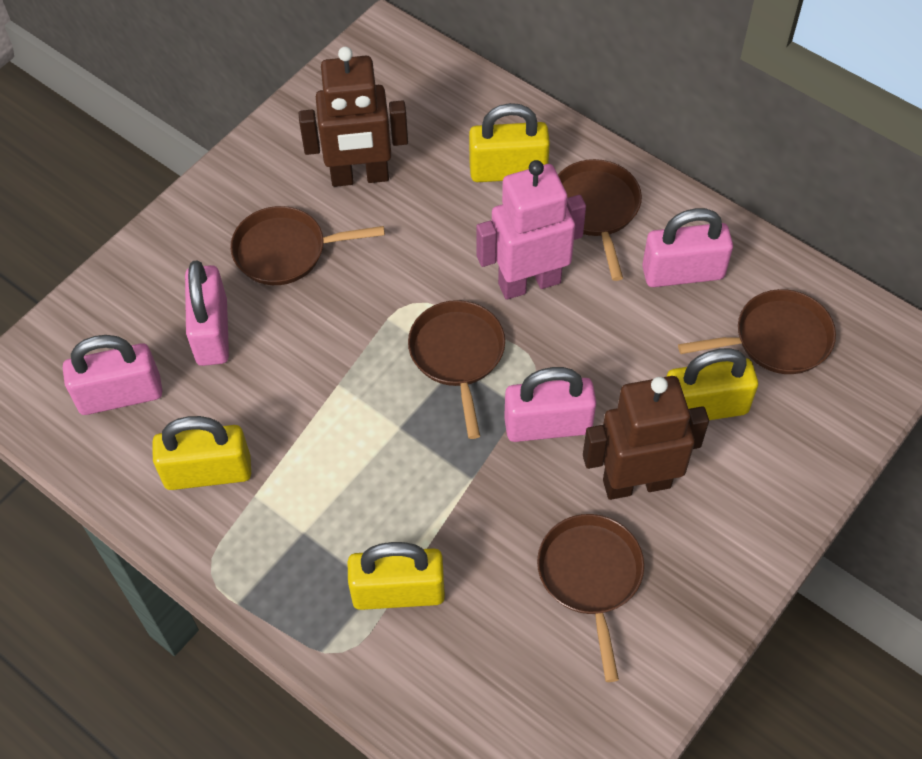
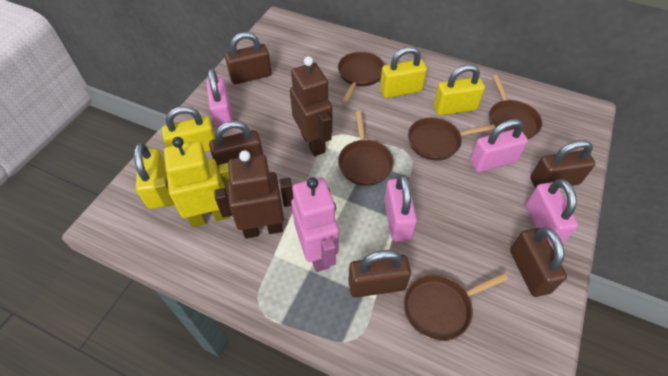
brown padlock: none = 0 -> [209,121,263,172] [225,32,272,84] [348,250,411,297] [510,227,567,297] [530,140,596,188] = 5
yellow robot: none = 0 -> [154,137,230,227] = 1

